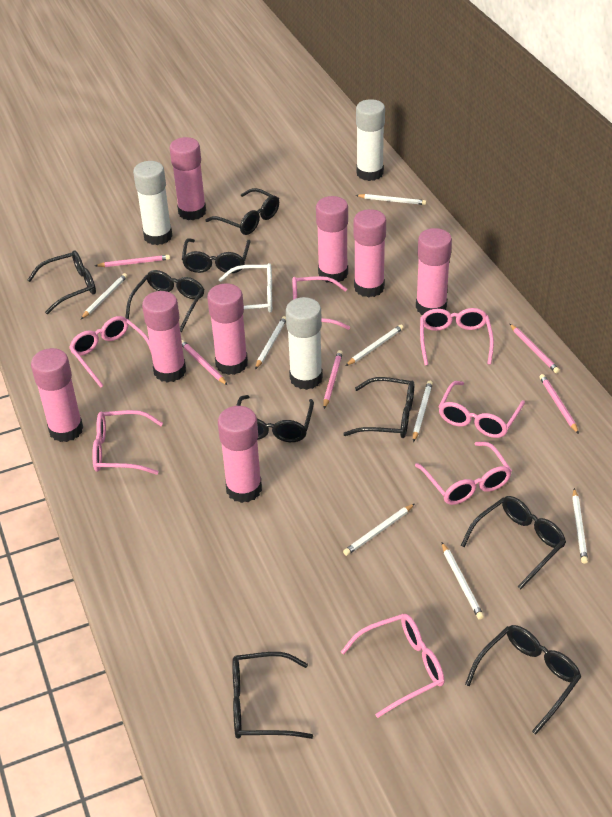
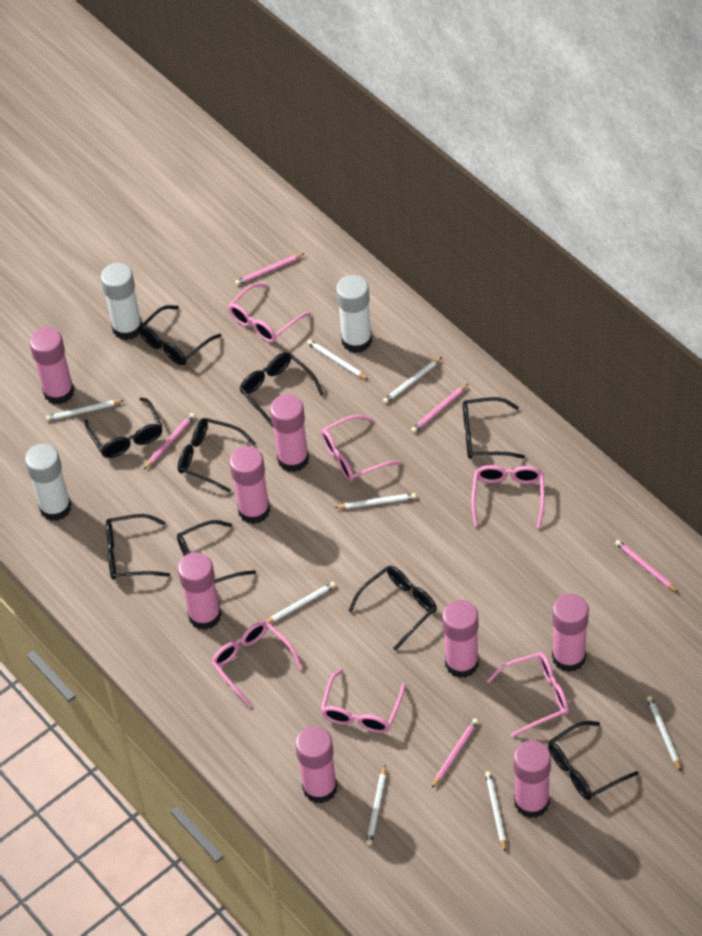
pink glasses: [69,316,152,388] [92,410,163,475] [292,276,350,330] [341,614,445,718] [415,442,512,505] [420,308,494,366] [438,381,525,438] = 7 -> [211,621,303,707] [228,283,311,343] [320,669,405,733] [321,415,401,482] [471,465,545,528] [487,652,569,737] = 6
white glasses: [219,263,272,313] = 1 -> none = 0

